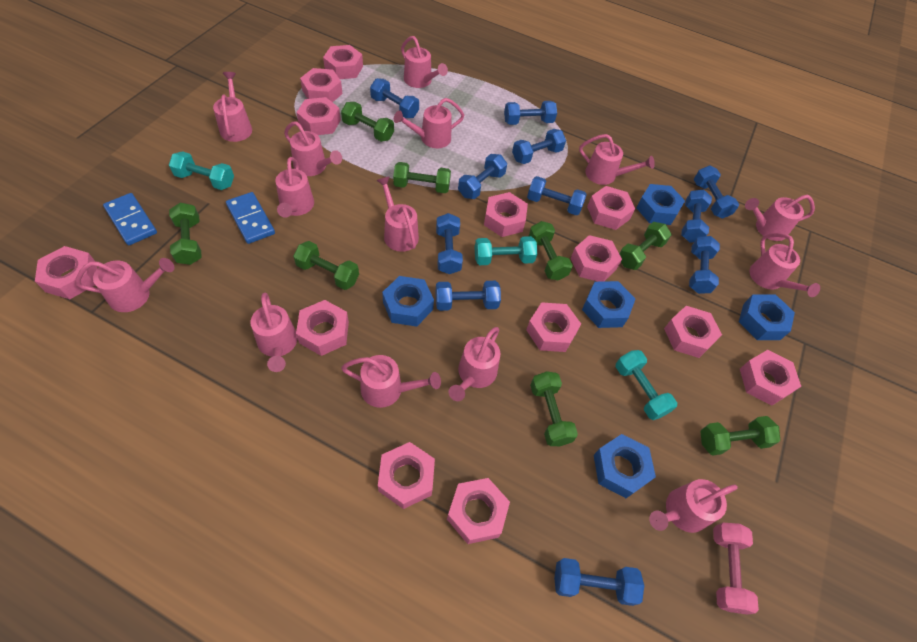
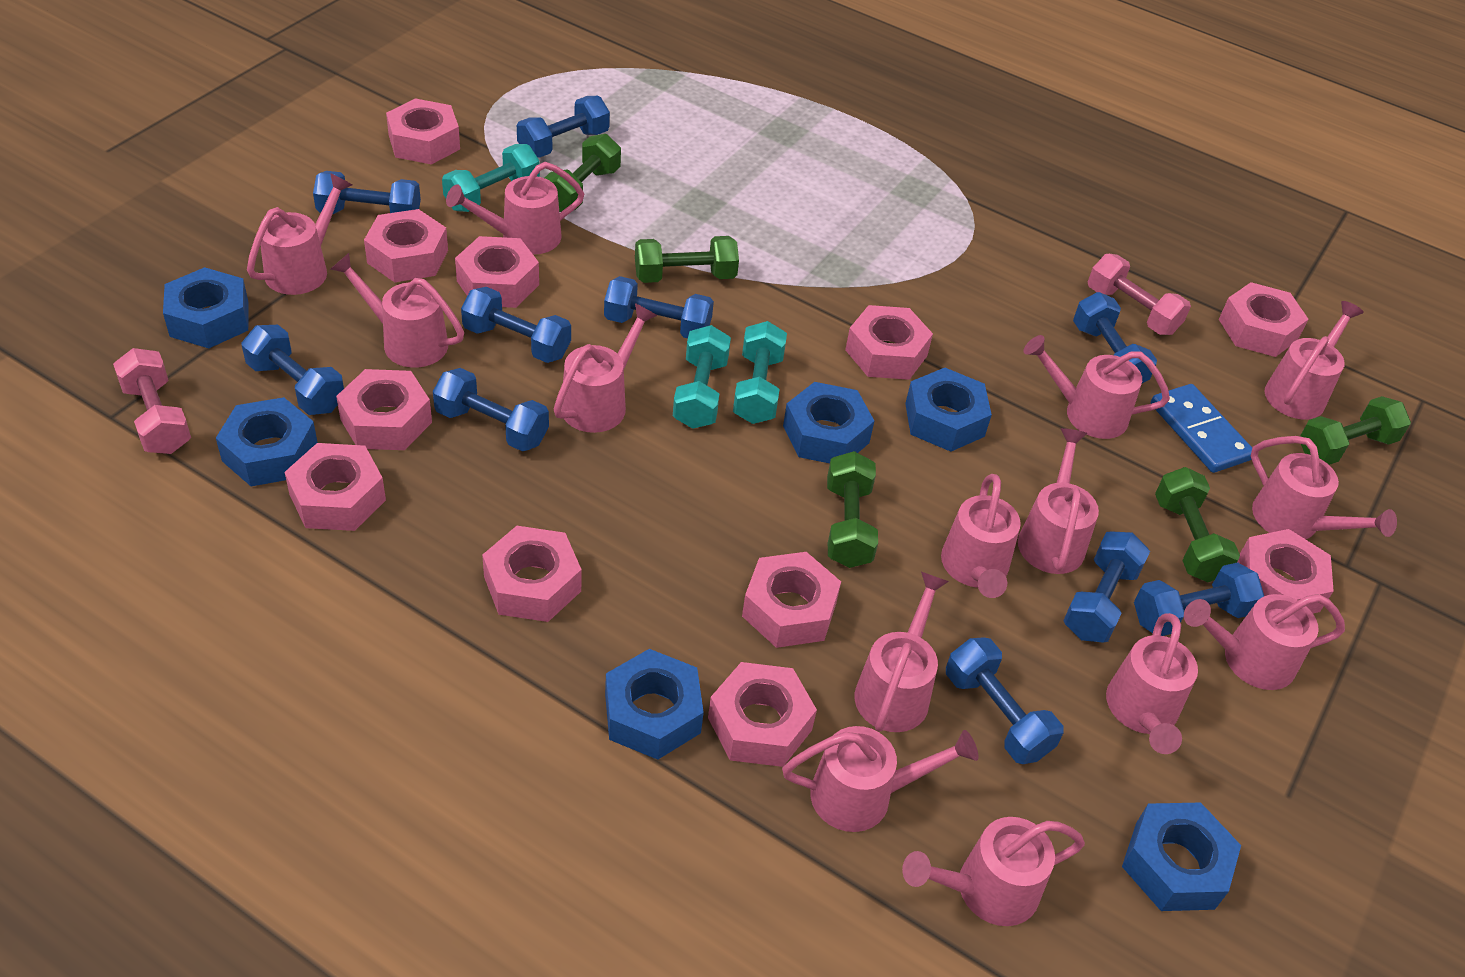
blue domino: [103,193,157,245] [226,192,275,244] = 2 -> [1151,384,1252,473] = 1
blue dumbbell: [370,78,419,118] [435,281,501,311] [436,213,463,274] [458,154,507,199] [504,101,557,125] [512,129,566,164] [527,176,587,215] [554,558,644,606] [681,190,712,243] [689,236,720,294] [694,165,739,219] = 11 -> [241,325,344,415] [313,171,421,214] [433,368,549,451] [461,287,571,363] [517,96,610,158] [604,276,714,338] [946,637,1063,764] [1063,531,1150,643] [1073,292,1157,383] [1134,562,1264,636] = 10
blue nut: [382,276,434,326] [582,281,635,328] [594,434,656,498] [636,184,685,225] [739,295,795,340] = 5 -> [163,267,248,348] [216,397,318,486] [605,649,704,760] [783,382,874,463] [905,368,992,452] [1122,803,1241,911] = 6
green dumbbell: [169,203,202,265] [293,241,359,290] [341,102,394,142] [393,162,451,193] [529,221,573,280] [530,371,578,446] [620,222,672,270] [700,416,780,456] = 8 -> [545,134,621,212] [635,236,739,283] [827,451,878,568] [1155,467,1240,582] [1300,396,1411,465] = 5
pink dumbbell: [713,523,759,615] = 1 -> [113,348,191,454] [1088,254,1191,335] = 2
pink nut: [35,246,97,299] [296,97,341,135] [296,300,349,356] [300,68,342,102] [323,45,363,79] [378,442,435,509] [447,478,510,544] [484,192,528,237] [526,302,581,352] [571,235,622,282] [587,186,635,230] [664,306,722,358] [740,350,801,406] = 13 -> [284,443,386,531] [336,369,432,450] [364,209,448,282] [386,98,460,164] [455,236,539,308] [482,526,582,622] [708,662,817,767] [742,552,841,648] [845,305,933,380] [1219,282,1309,357] [1238,529,1334,614] = 11

